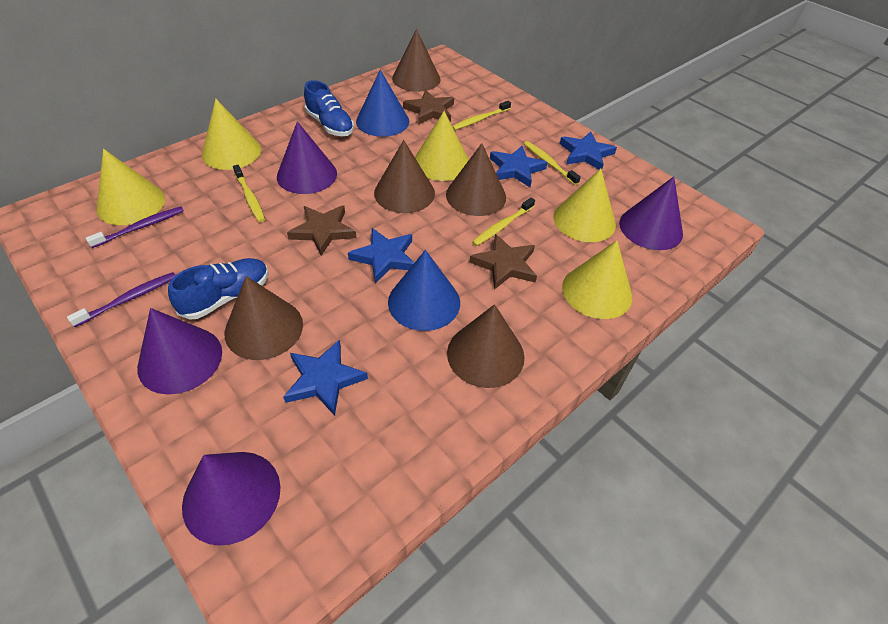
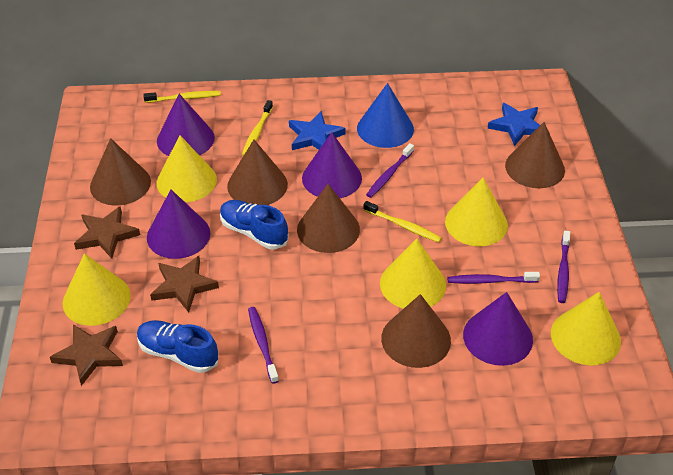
blue cone: [356,70,409,137] [388,250,460,331] = 2 -> [357,83,414,148] = 1
blue star: [283,339,368,416] [348,228,414,284] [490,146,548,187] [560,131,617,170] = 4 -> [289,111,346,150] [488,103,540,146] = 2
purple toothbrush: [67,272,176,327] [86,206,184,248] = 2 -> [248,307,279,384] [366,143,414,198] [447,272,540,284] [557,231,570,303] = 4
yellow toothbrush: [233,165,265,222] [452,101,511,130] [472,198,535,246] [524,141,581,185] = 4 -> [143,91,221,103] [242,100,273,156] [363,201,442,243] = 3

